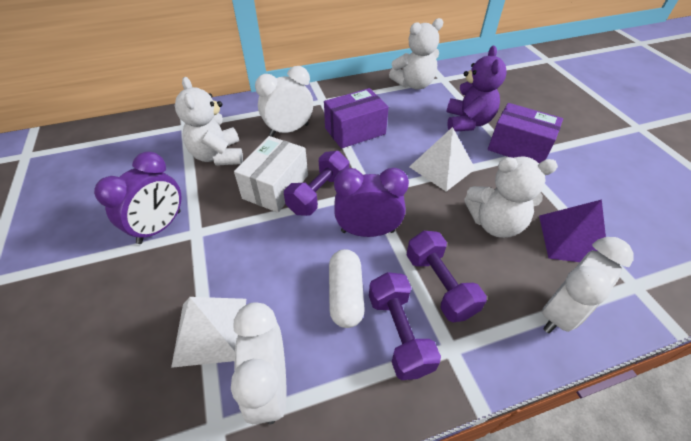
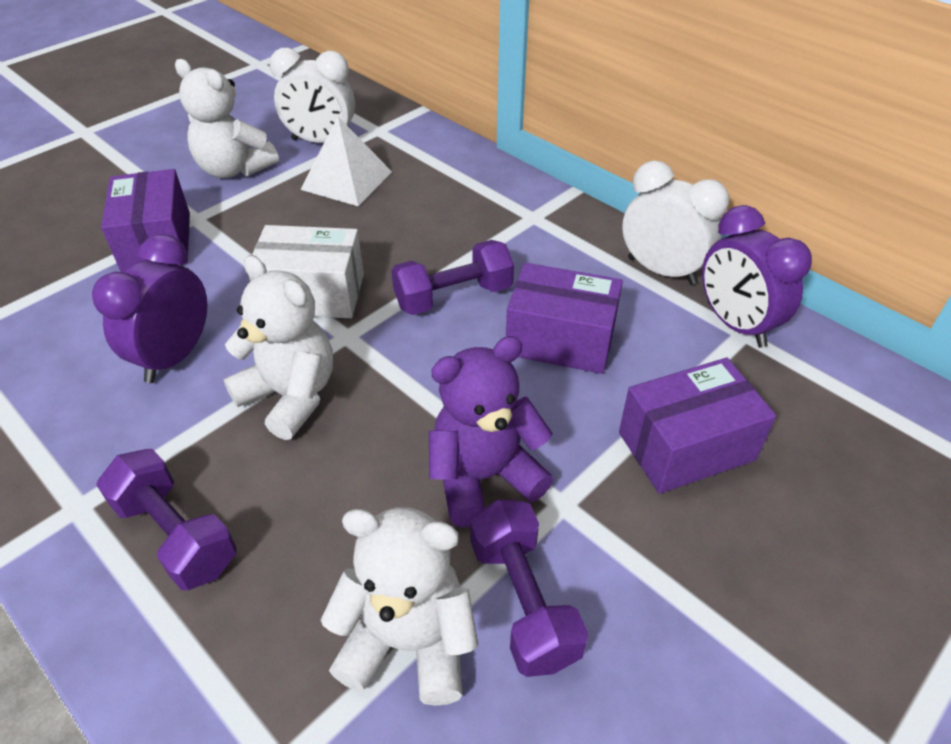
purple box: [324,88,389,149] [488,103,563,163] = 2 -> [101,169,190,272] [506,263,623,374] [619,358,776,494] = 3
purple pyramid: [539,199,606,262] = 1 -> none = 0
white capsule: [329,249,365,328] = 1 -> none = 0
white clock: [231,302,287,424] [255,66,313,137] [542,237,633,333] = 3 -> [269,48,355,143] [622,161,729,285] = 2
white pyramid: [171,297,246,368] [409,127,475,192] = 2 -> [301,116,392,206] = 1

